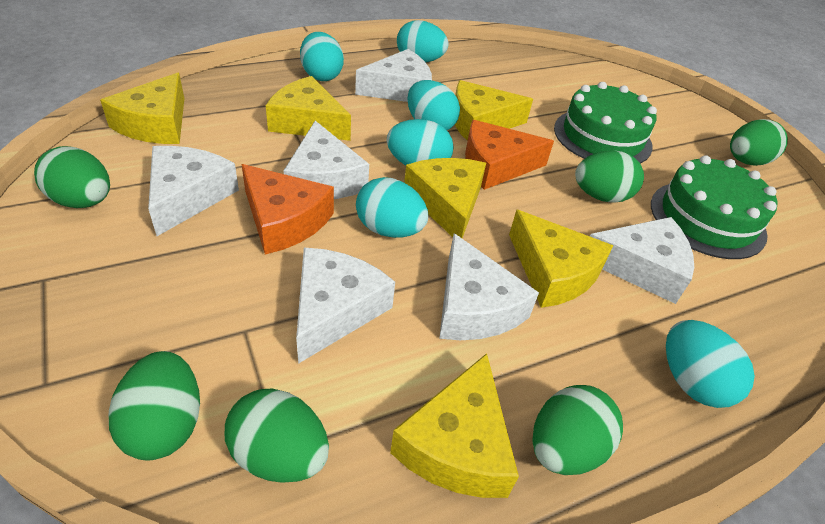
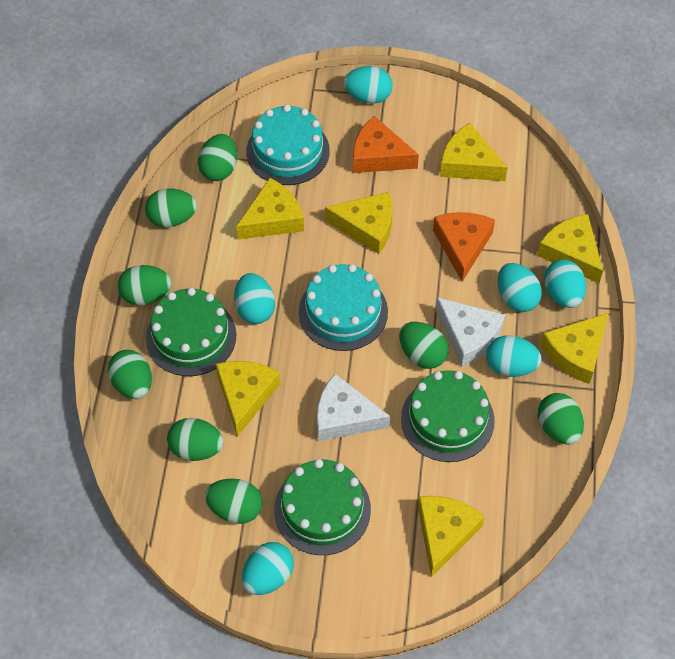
green cake: [554,82,657,164] [651,155,778,259] = 2 -> [146,288,237,376] [274,459,371,555] [401,370,495,462] = 3
green egg: [34,146,110,208] [109,351,200,460] [225,388,329,483] [532,385,623,475] [575,151,644,203] [730,119,788,166] = 6 -> [108,350,152,399] [118,265,171,305] [145,188,197,228] [167,418,224,461] [198,134,237,181] [205,479,262,524] [399,322,449,369] [538,393,584,445] = 8
turquoise cake: none = 0 -> [246,104,330,185] [299,264,388,351] = 2
white cheese: [148,146,239,236] [284,121,369,199] [296,248,395,364] [355,49,432,102] [439,233,539,340] [590,217,694,304] = 6 -> [317,374,390,441] [435,297,505,367] = 2
yellow cheese: [100,73,184,144] [266,76,351,141] [390,353,519,498] [404,158,486,238] [455,80,533,141] [509,210,613,308] = 6 -> [216,361,280,437] [236,178,304,240] [325,192,392,254] [418,496,485,577] [440,123,508,181] [537,214,603,283] [541,313,608,384] = 7

